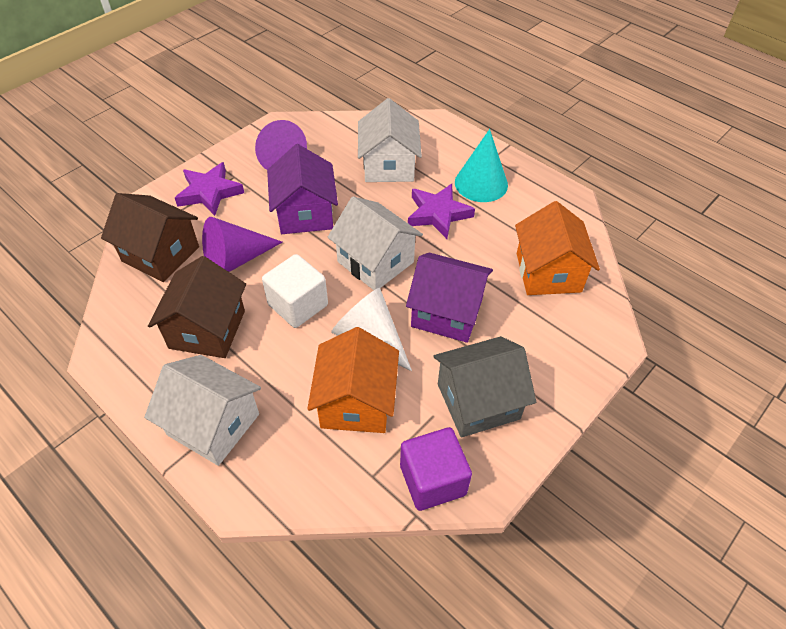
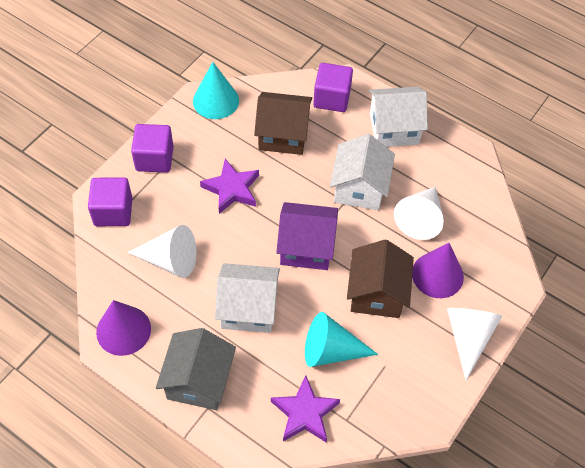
orange house: [307,327,399,433] [515,201,600,295] = 2 -> none = 0
purple cube: [400,427,472,511] = 1 -> [88,178,132,226] [131,124,174,173] [313,63,353,112] = 3
purple house: [267,144,338,234] [406,253,493,343] = 2 -> [276,202,338,270] = 1
turquoise cone: [455,129,508,202] = 1 -> [193,62,239,119] [305,312,378,367] = 2
white cone: [331,288,412,371] = 1 -> [127,225,197,278] [394,187,444,240] [447,308,502,380] = 3
white cube: [262,254,328,328] = 1 -> none = 0

